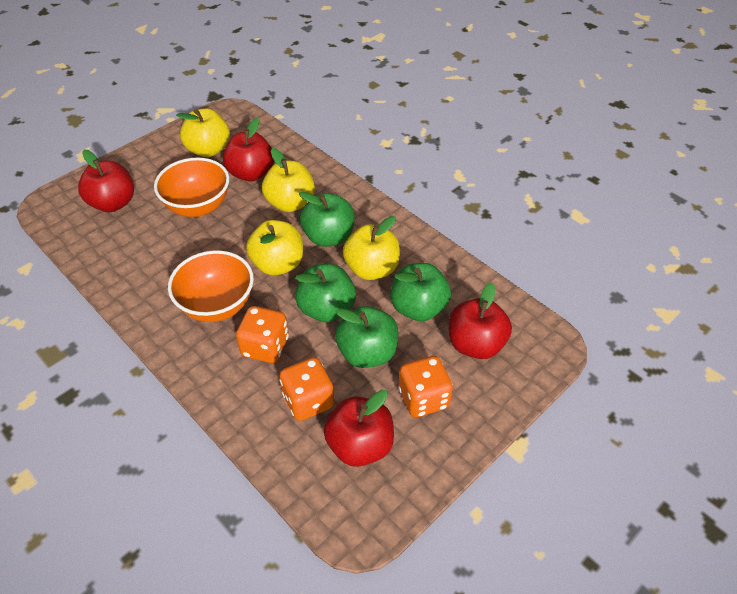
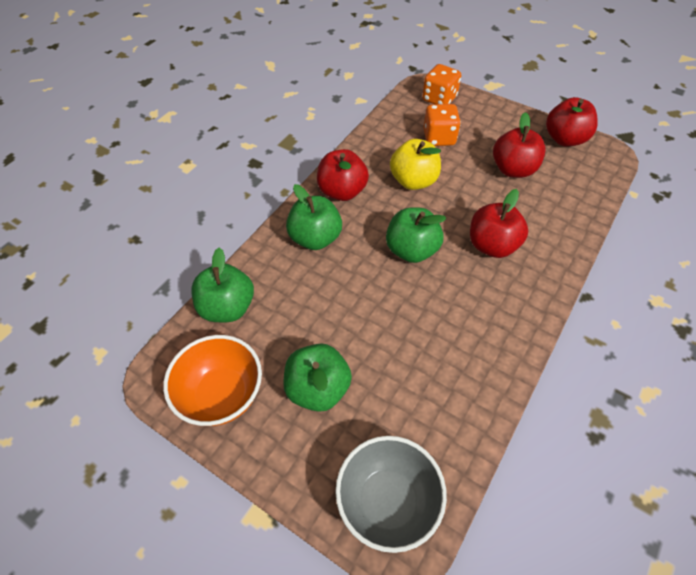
grey bowl: none = 0 -> [335,436,447,553] = 1
orange bowl: [154,158,229,217] [168,250,254,322] = 2 -> [163,335,262,426] = 1
orange dice: [236,306,289,363] [279,357,334,421] [398,356,453,417] = 3 -> [422,64,461,104] [424,104,461,146] = 2
yellow apple: [176,108,230,157] [246,220,303,275] [262,148,315,212] [343,216,400,280] = 4 -> [390,139,441,190] = 1

